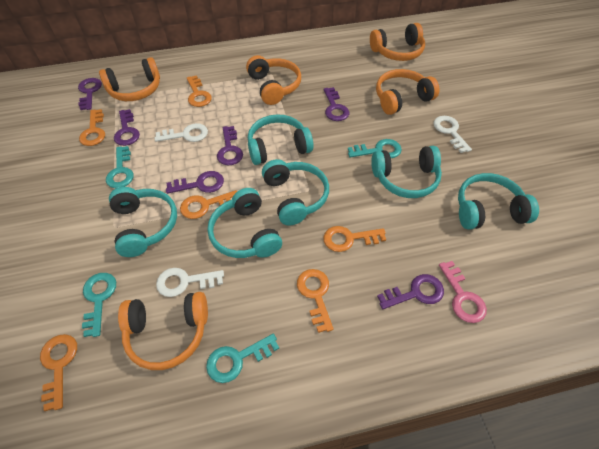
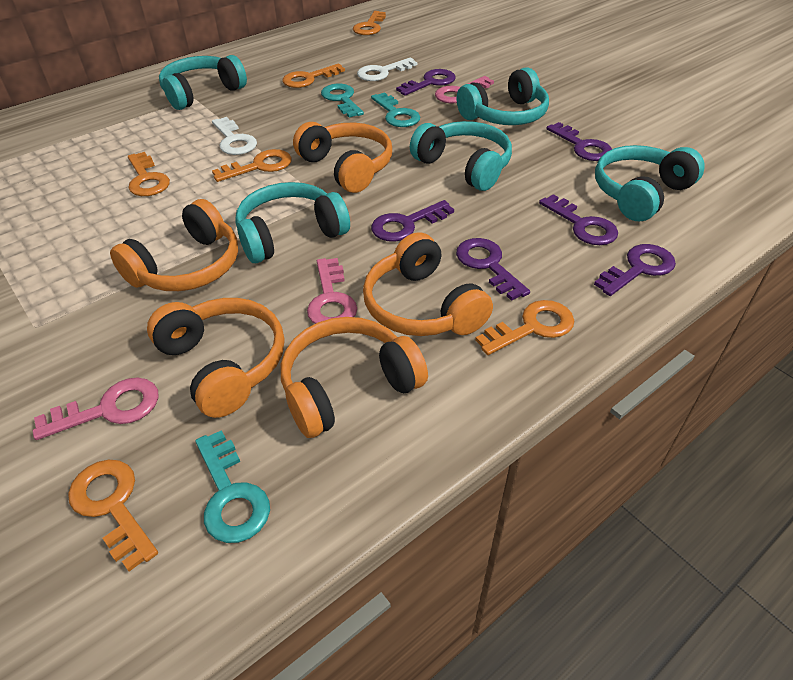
pink key: [439,261,487,323] = 1 -> [33,377,159,440] [307,258,357,324] [435,76,494,104] = 3
turquoise headphones: [109,187,177,257] [207,188,282,258] [248,114,313,165] [262,159,329,226] [371,146,442,198] [458,173,539,230] = 6 -> [159,55,247,110] [235,182,350,263] [410,121,512,191] [457,67,549,125] [595,145,705,221] = 5
turquoise key: [82,273,116,337] [106,146,134,188] [206,334,279,383] [348,139,402,158] = 4 -> [195,430,270,543] [321,83,364,118] [371,92,420,127] = 3
white key: [155,123,208,142] [156,268,224,297] [433,116,472,153] = 3 -> [212,117,257,155] [357,58,417,81] = 2

